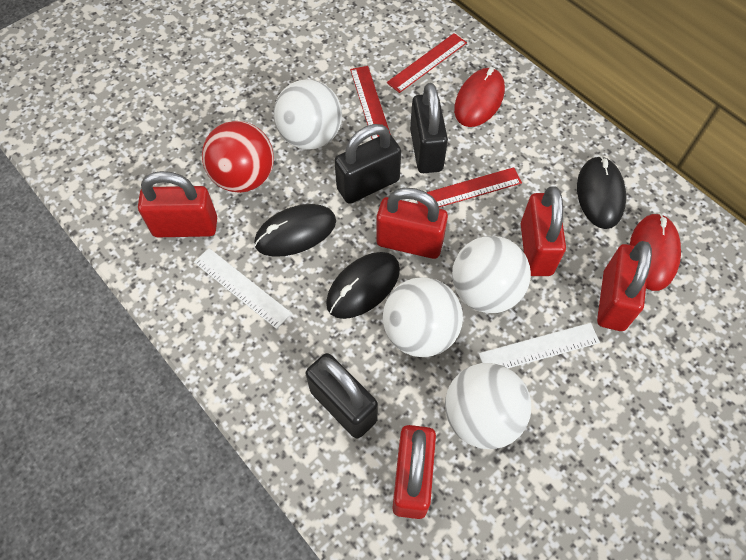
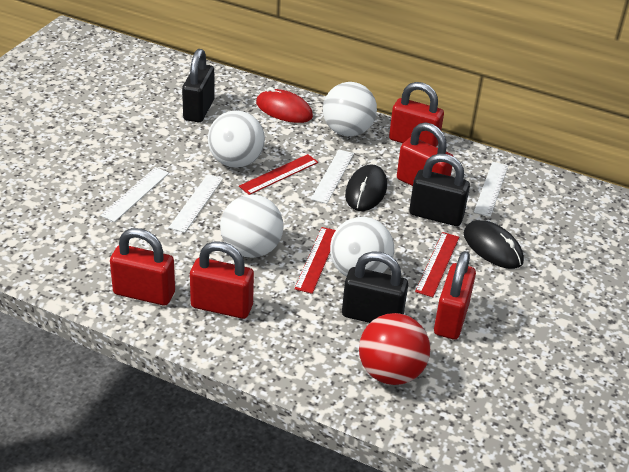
black mouse: [254,204,336,257] [326,252,400,319] [577,156,626,229] = 3 -> [345,164,387,211] [464,220,524,269] = 2
red mouse: [454,67,505,127] [630,213,681,291] = 2 -> [256,87,313,123] = 1
white ruler: [194,248,292,329] [479,323,600,368] = 2 -> [100,167,169,222] [169,174,223,233] [311,150,354,204] [474,162,508,217] = 4

